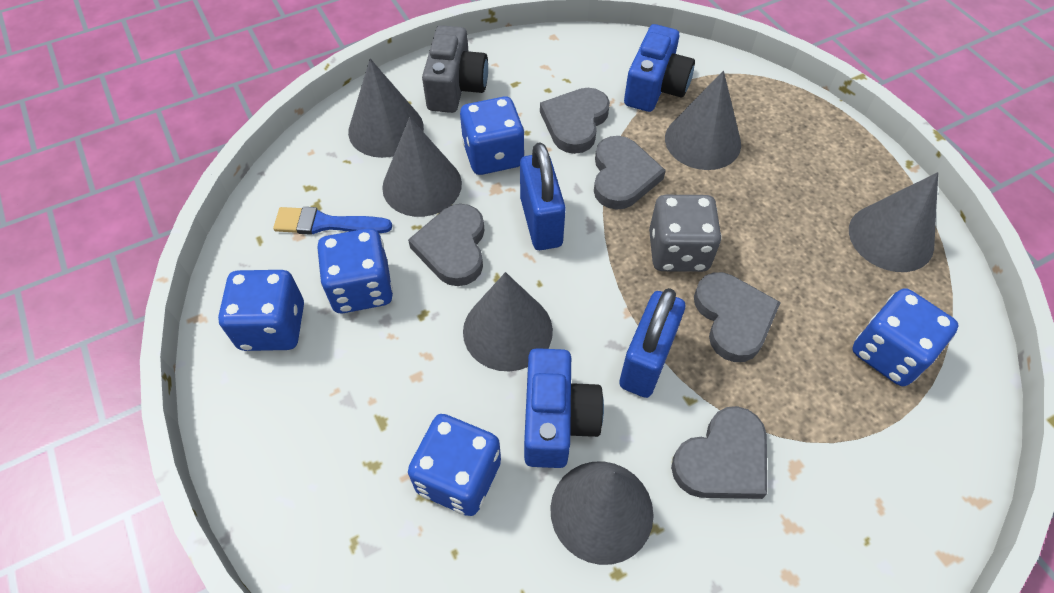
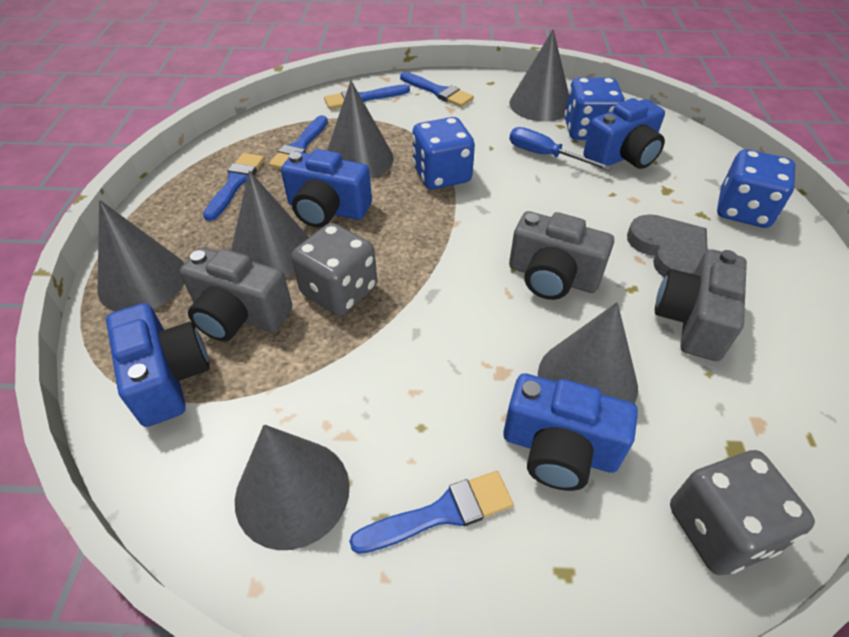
blue brush: [273,207,392,235] = 1 -> [203,153,265,221] [269,115,328,169] [324,84,410,110] [349,471,513,554] [400,72,474,107] = 5
blue camera: [524,348,604,468] [624,24,695,112] = 2 -> [106,303,210,427] [281,149,372,228] [503,373,638,491] [583,98,665,169] = 4
blue dice: [218,270,304,351] [317,228,393,314] [408,414,501,516] [460,97,525,175] [852,288,959,386] = 5 -> [412,117,475,189] [564,77,624,140] [717,149,795,228] = 3
blue padlock: [520,142,566,250] [619,288,685,398] = 2 -> none = 0
blue screwdriver: none = 0 -> [509,127,612,171] = 1
grey camera: [422,25,488,113] = 1 -> [180,247,292,341] [509,211,614,300] [655,249,747,361] = 3
grey dice: [649,195,721,272] = 1 -> [291,223,377,316] [670,450,815,575] = 2
grey heart: [408,204,485,286] [540,88,610,154] [594,136,666,210] [671,406,767,499] [694,272,781,362] = 5 -> [627,214,708,277] = 1

